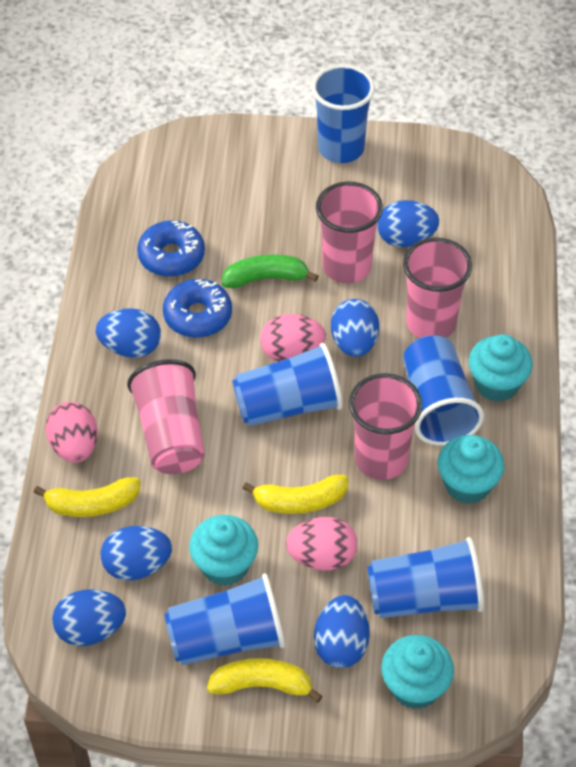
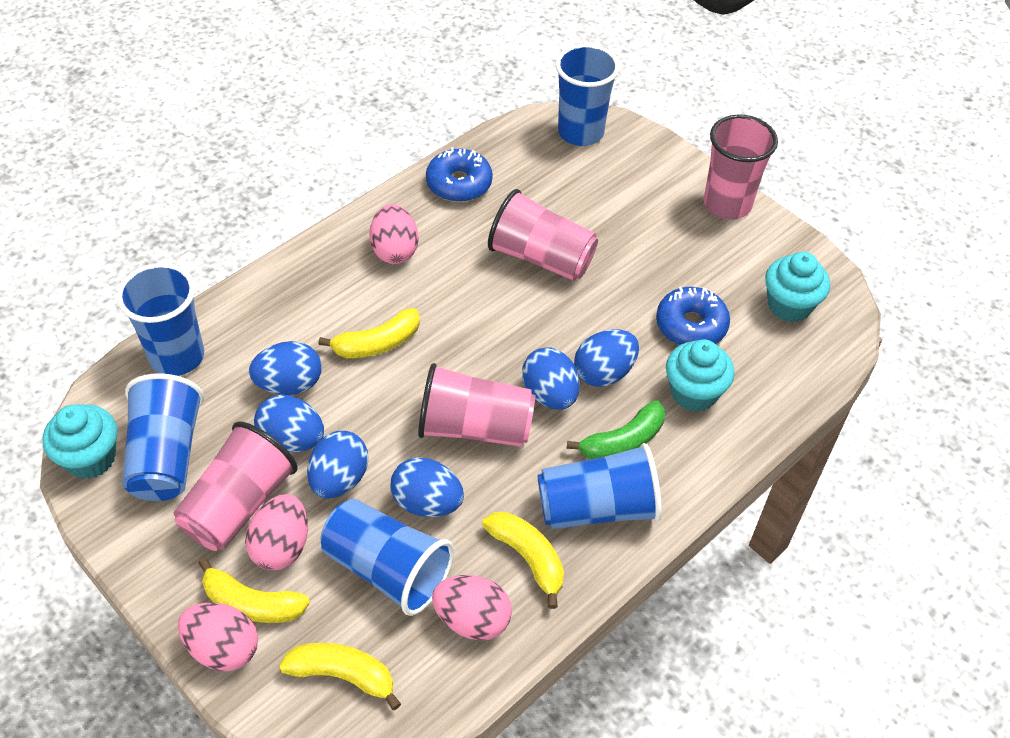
pink egg: [45,402,98,463] [260,314,326,362] [286,517,357,570] = 3 -> [178,602,258,671] [245,494,308,570] [369,204,419,264] [432,575,512,641] = 4
turquoise cupcake: [189,515,258,586] [381,635,454,709] [437,435,504,504] [468,334,533,402] = 4 -> [43,404,117,479] [666,339,735,412] [765,252,830,322] = 3
yellow banana: [34,477,141,517] [207,658,322,703] [242,475,348,514] = 3 -> [199,558,310,623] [279,643,401,710] [319,308,420,358] [482,512,564,609] = 4

